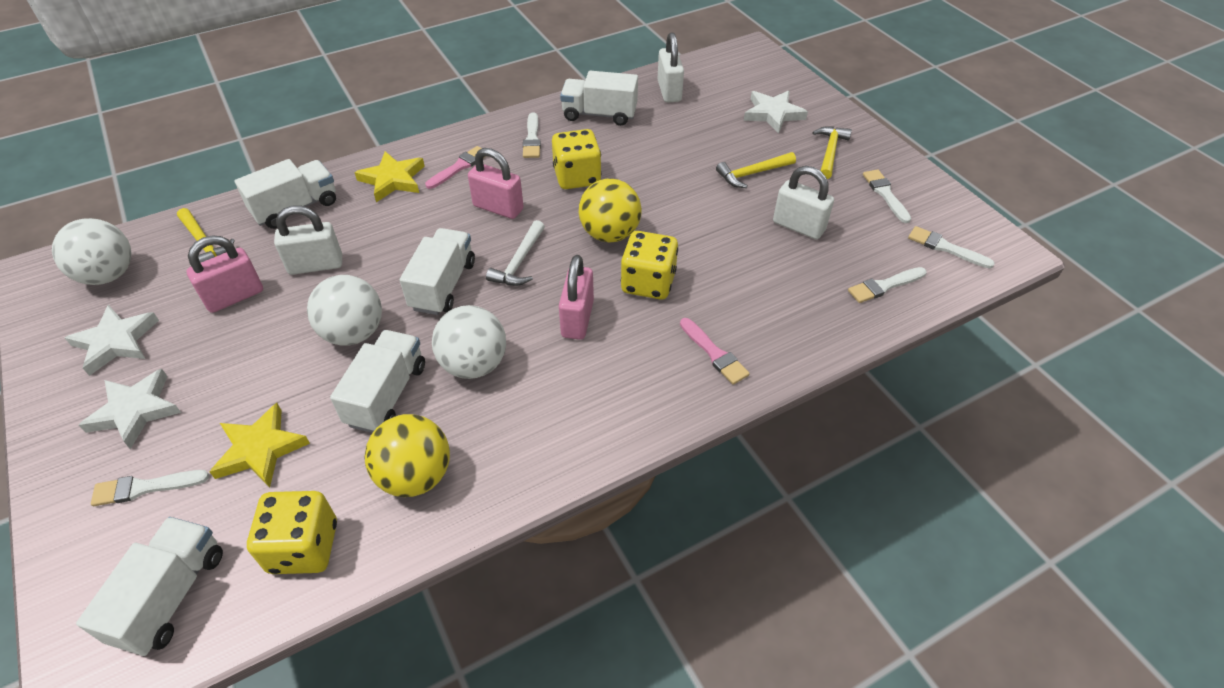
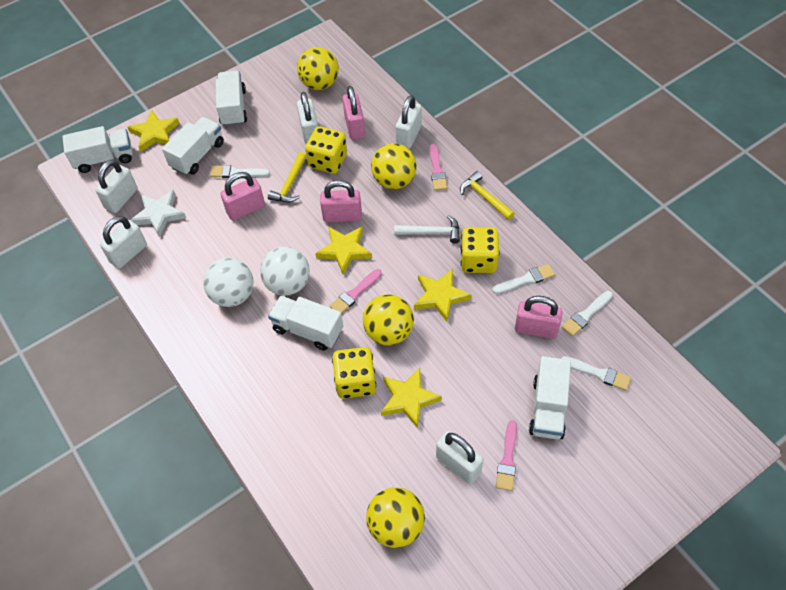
pink brush: [425,146,486,189] [680,318,750,385] = 2 -> [330,269,382,314] [429,144,447,191] [496,420,517,491] = 3
pink padlock: [186,235,263,313] [468,148,524,219] [559,255,594,340] = 3 -> [220,172,265,220] [320,180,362,222] [342,86,365,140] [515,296,563,339] = 4
white ball: [52,218,132,285] [307,275,382,346] [432,305,506,379] = 3 -> [203,258,254,307] [260,247,310,296] = 2
white brush: [91,470,209,506] [523,112,541,158] [848,267,926,303] [863,170,911,223] [908,226,995,269] = 5 -> [210,165,270,178] [492,264,555,294] [561,291,613,337] [561,356,631,391] = 4
white padlock: [274,205,342,275] [657,32,684,103] [773,166,834,239] = 3 -> [95,160,138,213] [100,216,147,269] [297,92,318,144] [395,95,422,149] [436,431,483,484] = 5
white star: [65,305,159,376] [79,369,181,449] [744,90,808,134] = 3 -> [131,190,186,237] = 1
yellow ball: [365,414,450,497] [579,178,642,242] = 2 -> [297,47,339,90] [363,294,414,346] [366,487,425,548] [371,143,417,189] = 4
yellow hammer: [177,208,235,263] [716,152,796,188] [812,126,852,179] = 3 -> [268,152,306,203] [460,171,515,220] = 2
yellow star: [210,403,310,488] [354,151,425,202] = 2 -> [128,109,179,152] [315,227,372,274] [381,368,442,428] [414,269,471,322] = 4

